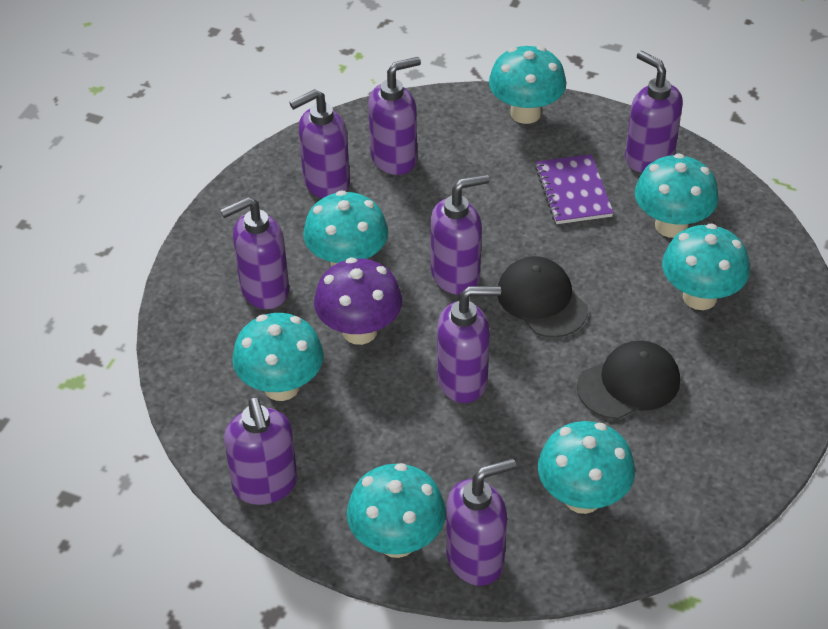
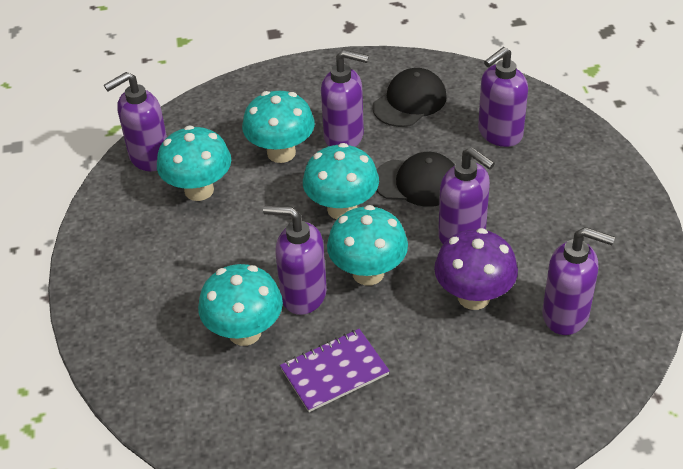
purple soap dispenser: [220,197,289,309] [224,397,297,505] [289,89,350,198] [368,57,421,175] [431,174,490,295] [437,286,501,403] [446,459,516,586] [625,51,683,173] = 8 -> [104,72,167,171] [263,206,327,315] [321,50,369,147] [438,147,495,244] [478,47,528,147] [542,227,615,335] = 6
turquoise mushroom: [232,313,324,401] [303,190,388,267] [347,463,446,558] [489,46,566,124] [538,421,635,514] [635,153,719,238] [662,224,750,310] = 7 -> [157,126,231,201] [198,264,283,346] [242,91,315,163] [303,143,379,220] [327,205,408,286] = 5

